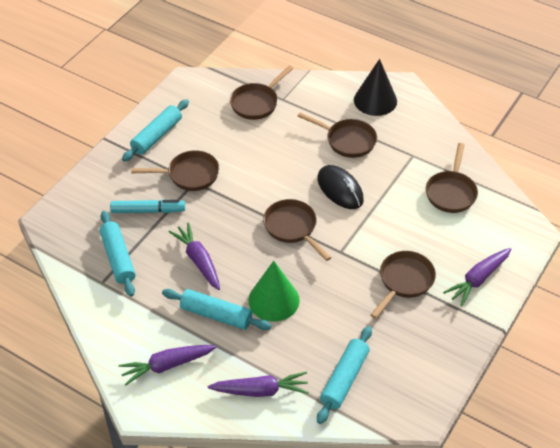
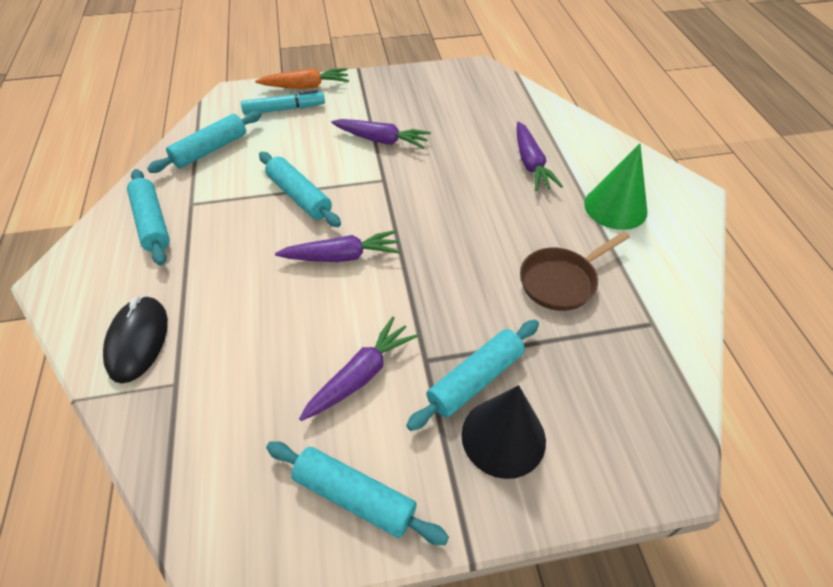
brown pan: [131,150,219,191] [230,66,293,120] [263,199,332,261] [298,112,377,158] [371,251,436,319] [426,143,478,213] = 6 -> [520,231,630,311] = 1
orange carrot: none = 0 -> [255,68,349,89] = 1
turquoise rolling pin: [100,211,136,297] [122,99,189,162] [162,289,271,330] [317,326,372,424] = 4 -> [127,169,170,266] [147,111,262,173] [259,152,341,227] [266,441,449,545] [406,320,539,431] = 5

